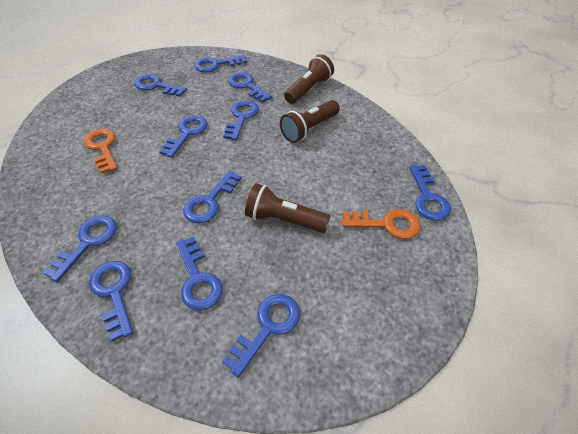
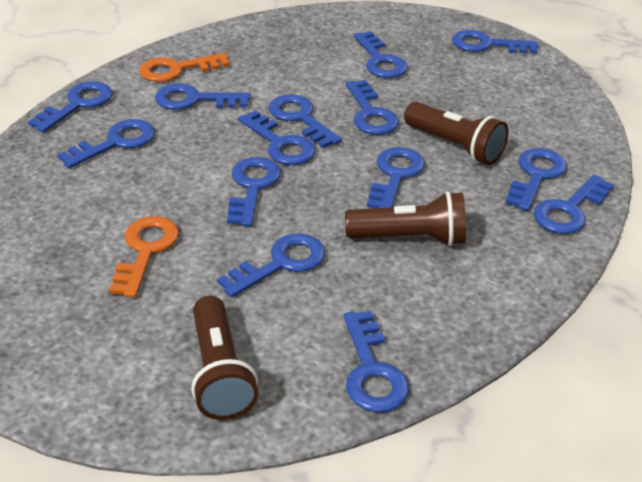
blue key: [43,216,117,282] [89,261,133,342] [134,74,187,97] [159,115,208,158] [176,237,223,310] [183,170,242,223] [194,55,247,72] [222,294,300,377] [223,100,259,141] [228,72,272,103] [410,165,451,220] = 11 -> [28,81,112,132] [57,119,155,169] [155,84,250,110] [217,233,325,298] [227,157,281,227] [238,110,315,165] [269,94,342,148] [344,311,409,412] [346,80,399,135] [353,31,408,78] [367,147,425,208] [452,30,538,54] [505,148,567,211] [534,175,614,234] = 14

